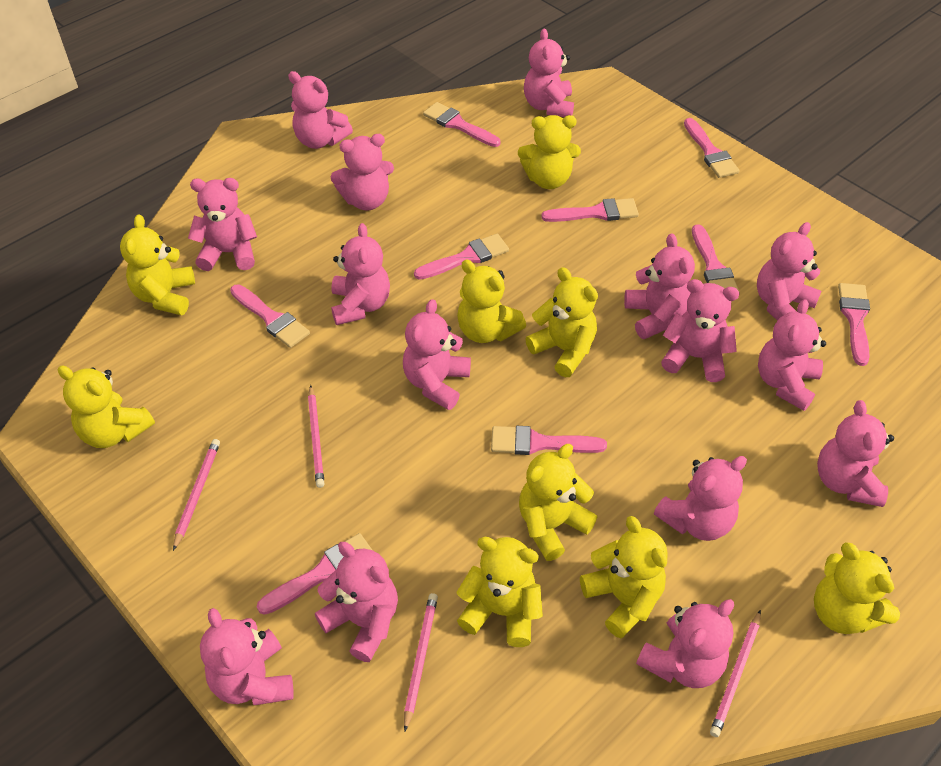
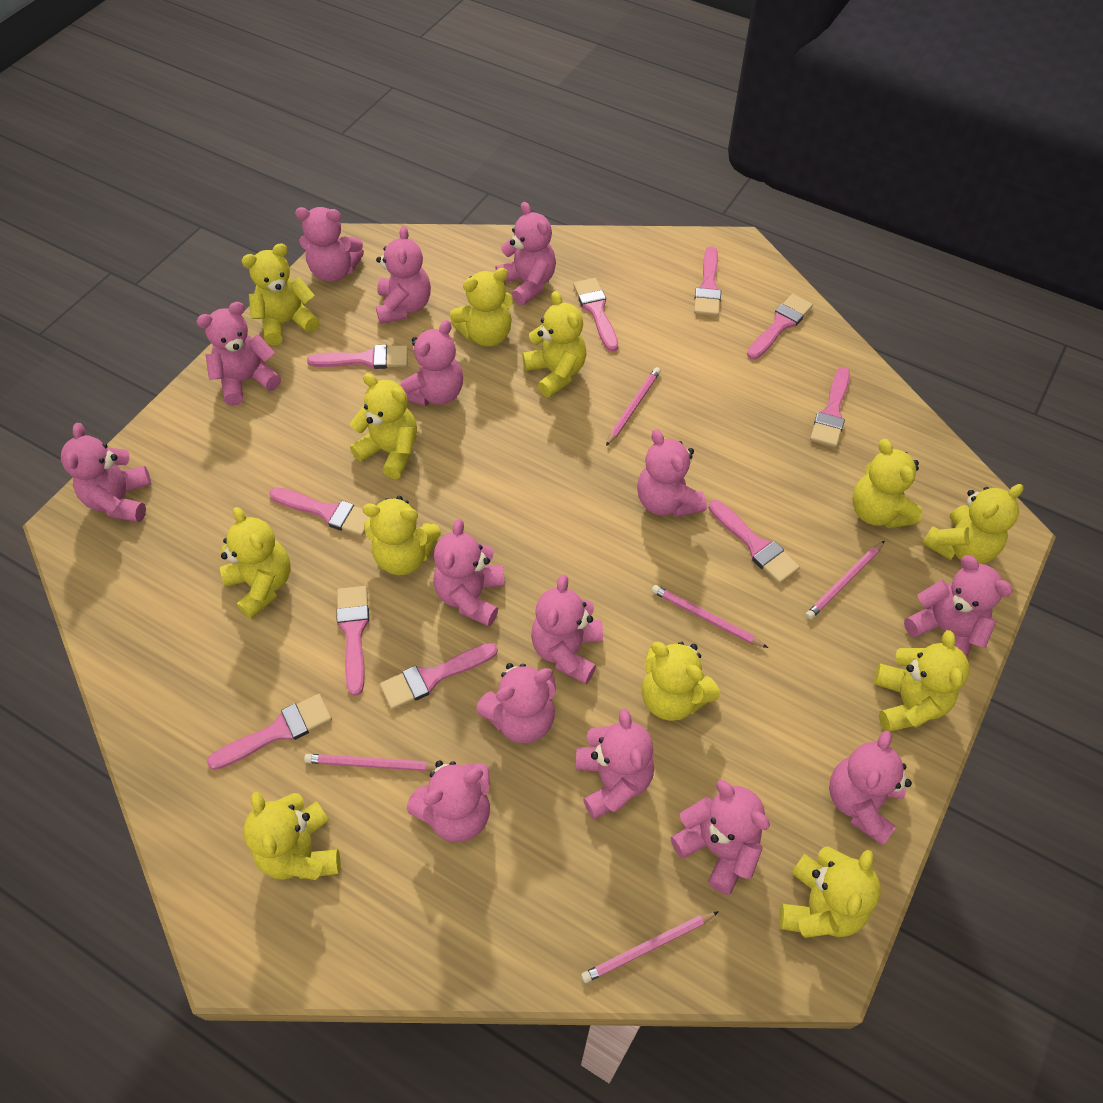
pink brush: [230,284,310,348] [257,533,372,615] [414,234,509,280] [423,102,500,147] [491,426,607,455] [541,198,639,222] [684,118,739,178] [692,224,740,294] [838,283,870,366] = 9 -> [207,694,332,770] [269,488,370,536] [307,345,408,369] [336,586,369,696] [380,643,498,710] [573,278,618,352] [694,246,721,316] [709,500,800,584] [747,294,813,360] [810,367,850,448] = 10
pink pencil: [173,439,220,551] [308,385,324,488] [404,593,438,731] [710,610,761,737] = 4 -> [304,754,437,771] [581,911,719,983] [606,367,661,446] [651,585,768,648] [805,541,885,620] = 5
yellow teddy bear: [58,366,155,448] [120,214,195,315] [456,537,543,647] [457,259,526,343] [518,115,581,189] [519,444,597,561] [525,267,598,377] [580,516,668,639] [814,542,900,634] = 9 -> [220,507,291,619] [242,243,319,346] [243,792,340,880] [350,373,417,479] [362,496,441,575] [450,268,513,347] [522,291,586,398] [641,642,720,721] [779,846,881,938] [852,439,922,529] [874,630,970,732] [922,484,1023,564] = 12

